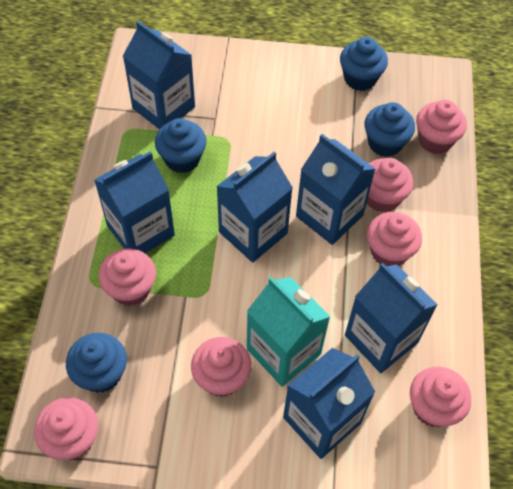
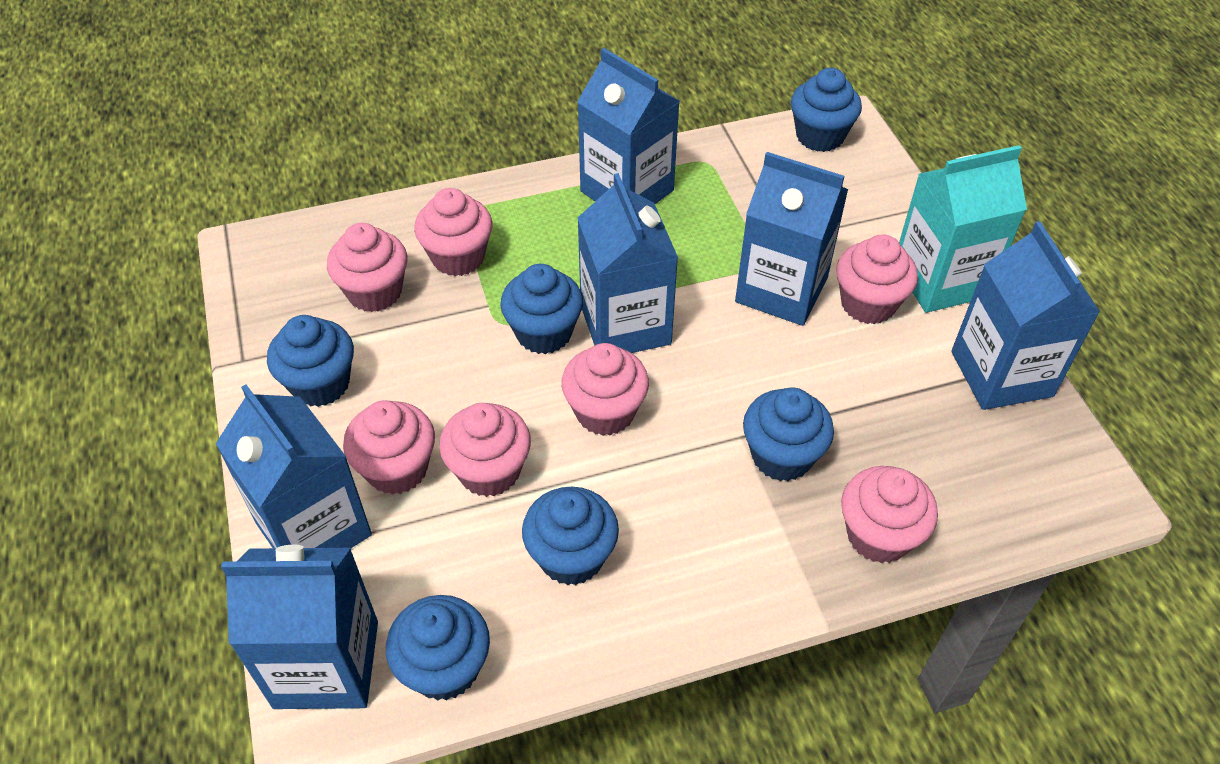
blue cupcake: [66,333,127,393] [155,118,207,173] [340,37,388,91] [364,102,415,157] = 4 -> [267,315,354,407] [386,595,490,701] [500,264,583,354] [522,487,619,585] [743,388,834,481] [791,68,862,152] = 6

